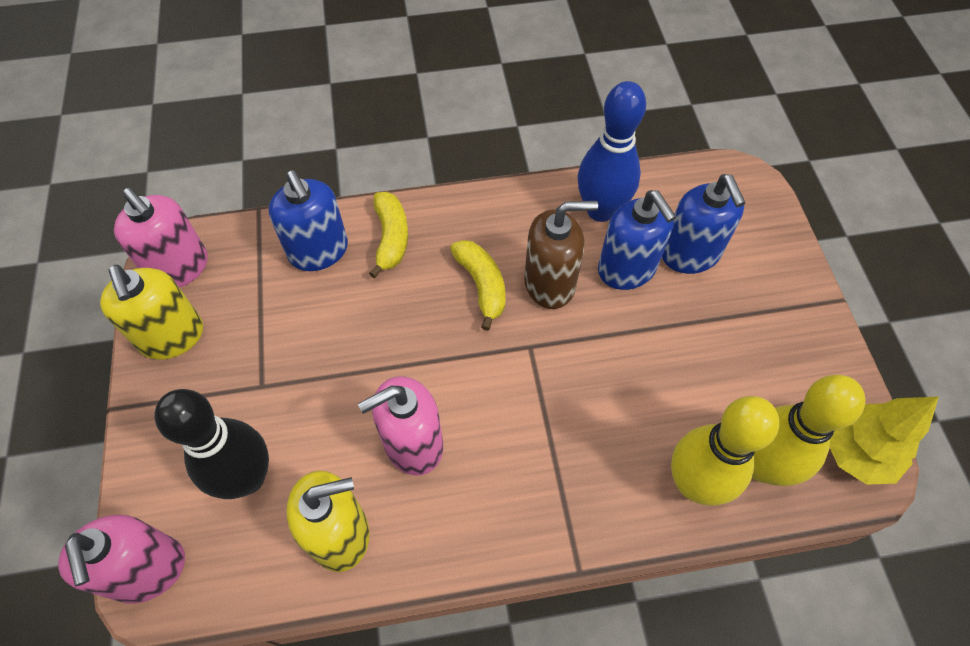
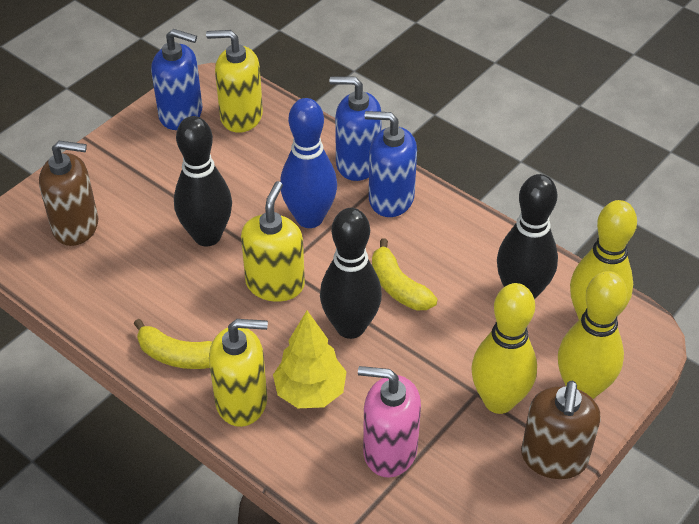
black bowling pin: [154,389,269,499] = 1 -> [174,116,232,246] [320,208,382,339] [497,174,558,300] = 3
brown soap dispenser: [524,201,598,309] = 1 -> [39,141,98,246] [521,381,601,479] = 2
pink soap dispenser: [58,515,185,604] [114,188,208,288] [358,376,443,476] = 3 -> [358,366,421,478] = 1
yellow bowling pin: [671,396,779,506] [752,375,865,486] = 2 -> [471,283,537,414] [558,271,627,399] [570,200,637,319] = 3
yellow soap dispenser: [100,265,203,359] [286,471,370,572] = 2 -> [206,30,263,133] [209,319,268,427] [241,181,305,302] = 3

